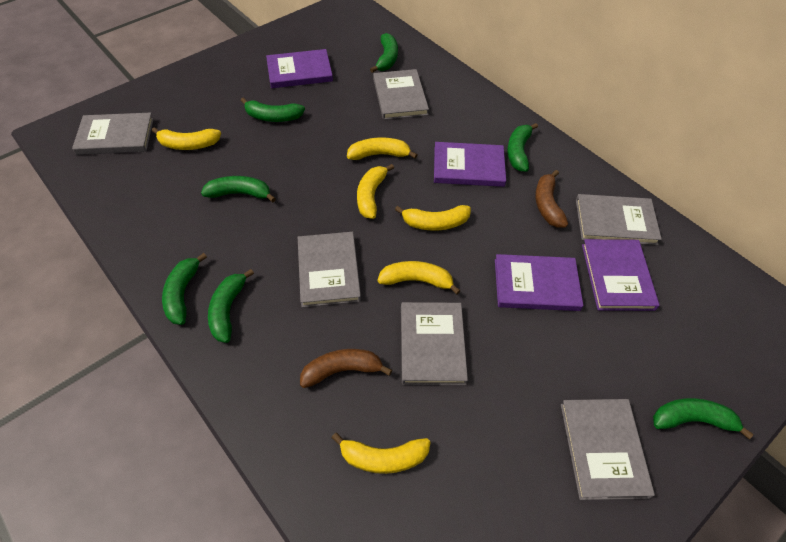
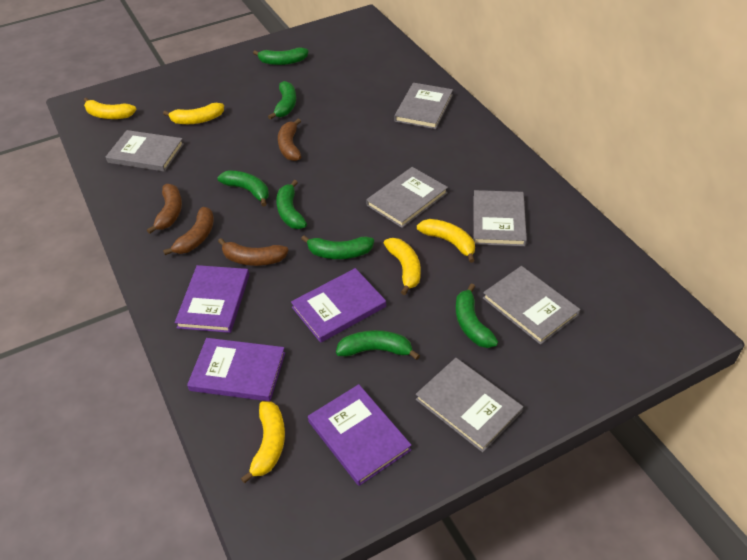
brown banana: [300,349,392,388] [535,170,568,228] = 2 -> [147,184,182,234] [163,207,214,255] [218,238,289,266] [278,118,301,161] = 4
yellow banana: [152,127,221,150] [332,433,431,474] [347,137,417,160] [357,164,394,219] [378,261,461,294] [395,205,471,231] = 6 -> [84,98,136,119] [163,103,224,124] [241,401,285,484] [384,238,421,295] [417,219,475,263] = 5

